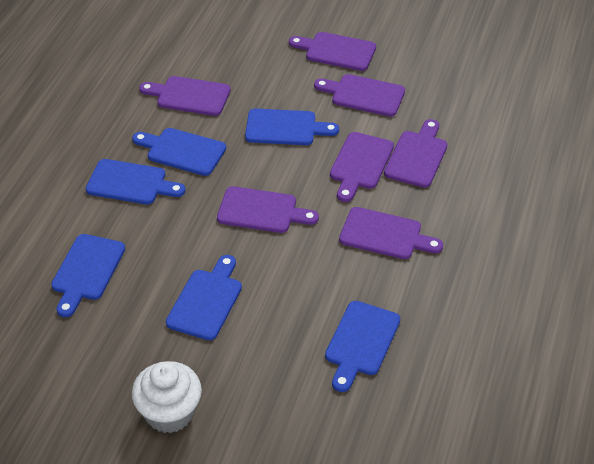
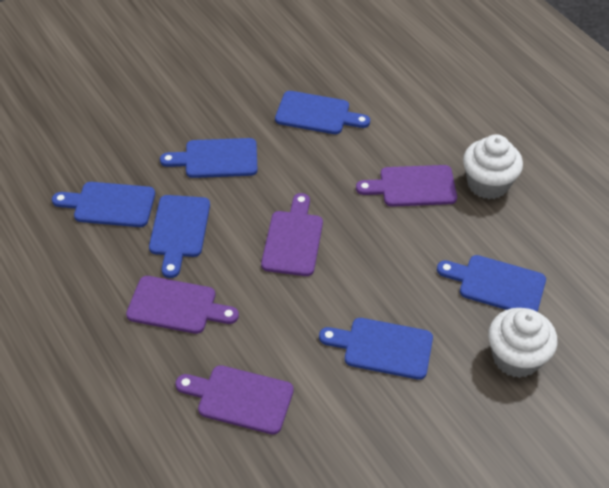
purple cutting board: [139,76,231,116] [217,186,319,233] [289,32,376,71] [314,74,405,117] [330,132,394,202] [339,207,443,259] [384,119,447,188] = 7 -> [126,276,239,334] [175,365,294,435] [261,193,323,276] [356,165,457,207] = 4
white cupcake: [132,361,202,433] = 1 -> [463,135,523,199] [488,308,558,378] = 2

